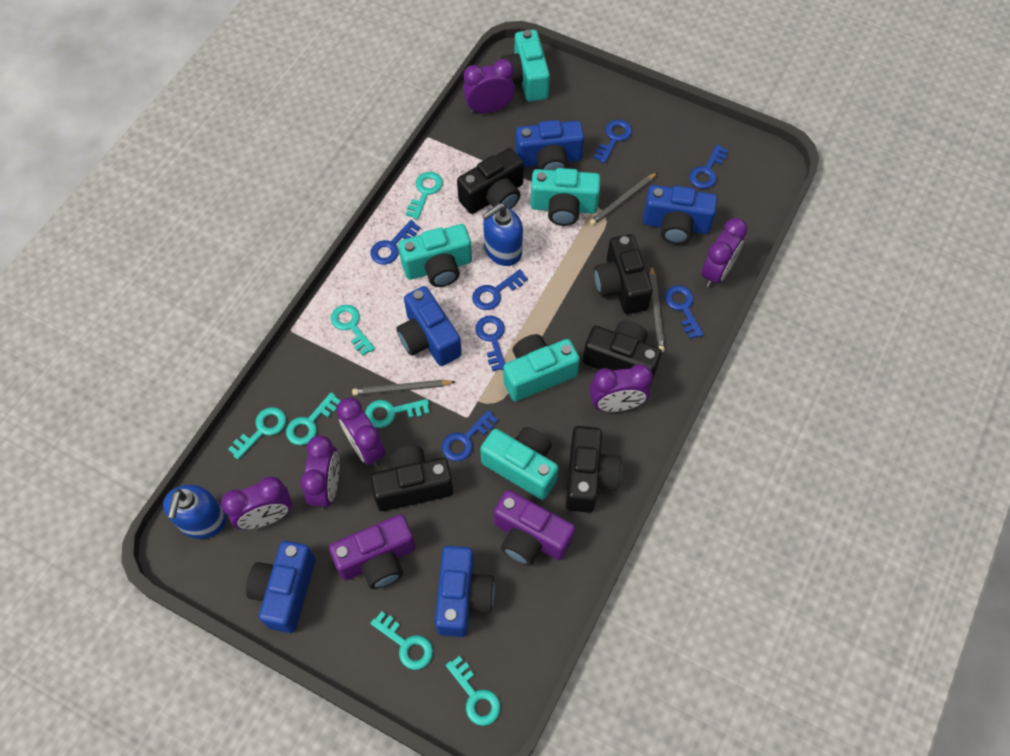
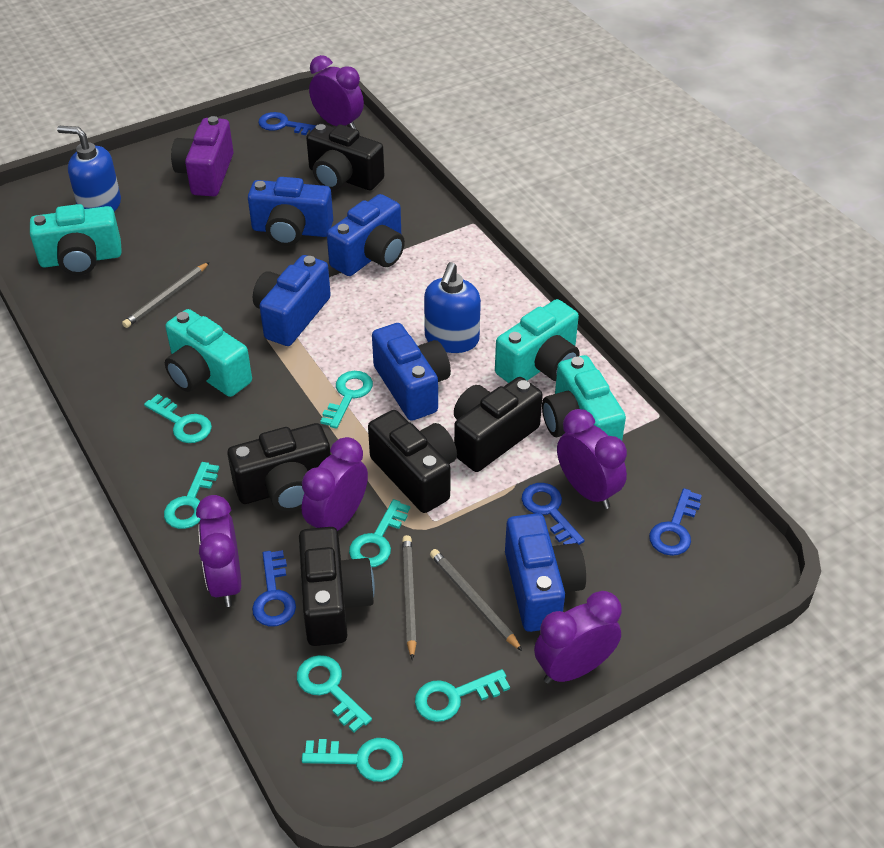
blue key: [371,220,421,265] [442,410,498,462] [472,269,528,310] [475,316,506,371] [594,120,632,163] [665,285,704,339] [689,145,728,189] = 7 -> [252,550,296,626] [258,112,317,135] [522,483,584,545] [649,488,702,556] = 4
purple camera: [329,514,416,589] [494,490,575,566] = 2 -> [171,116,234,196] = 1
purple clock: [221,476,292,529] [300,436,339,510] [337,397,386,466] [463,59,515,114] [590,364,653,412] [701,218,747,288] = 6 -> [196,495,241,607] [302,437,368,531] [309,55,364,130] [534,591,622,684] [557,409,627,509] = 5
turquoise camera: [398,224,472,287] [480,427,559,500] [501,30,550,102] [503,334,580,401] [531,168,601,226] = 5 -> [30,204,122,275] [165,309,252,397] [495,299,580,383] [542,355,626,440] = 4

